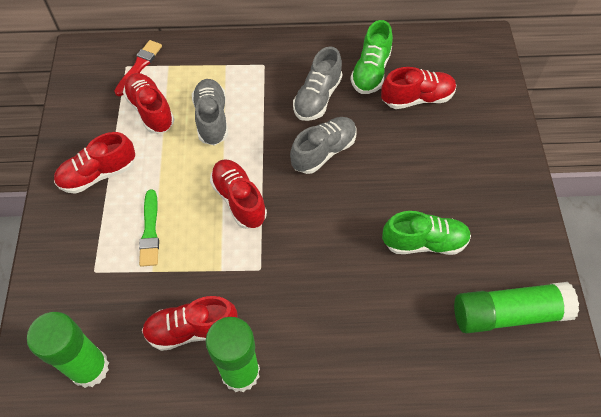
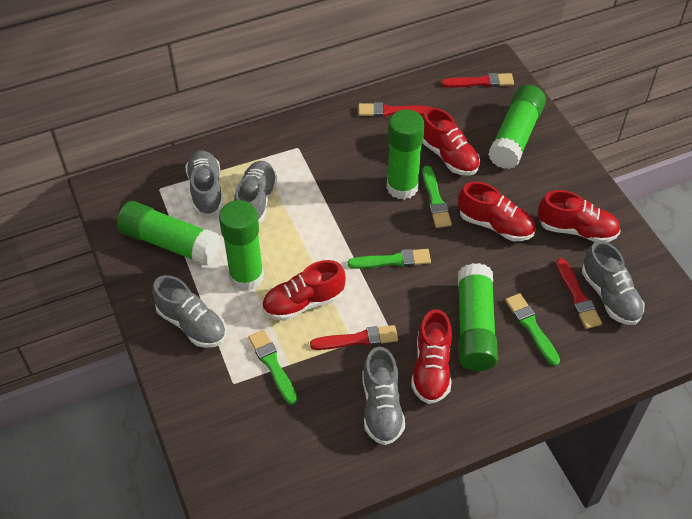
green brush: [139,189,159,267] = 1 -> [248,330,297,405] [347,249,431,269] [422,166,452,228] [505,293,560,366] = 4
green glue stick: [27,312,109,388] [206,317,260,392] [454,282,579,334] = 3 -> [117,201,220,266] [219,200,264,291] [386,110,425,200] [458,263,498,371] [488,85,546,169] = 5
green shoe: [350,20,393,94] [382,211,471,255] = 2 -> none = 0
grey shoe: [192,79,228,146] [290,117,356,174] [293,46,342,121] = 3 -> [152,275,226,348] [185,151,223,215] [234,161,278,223] [362,347,405,445] [582,241,644,325] = 5
red brush: [115,40,162,96] = 1 -> [310,325,398,350] [358,102,431,117] [441,73,514,88] [556,258,602,329] = 4

